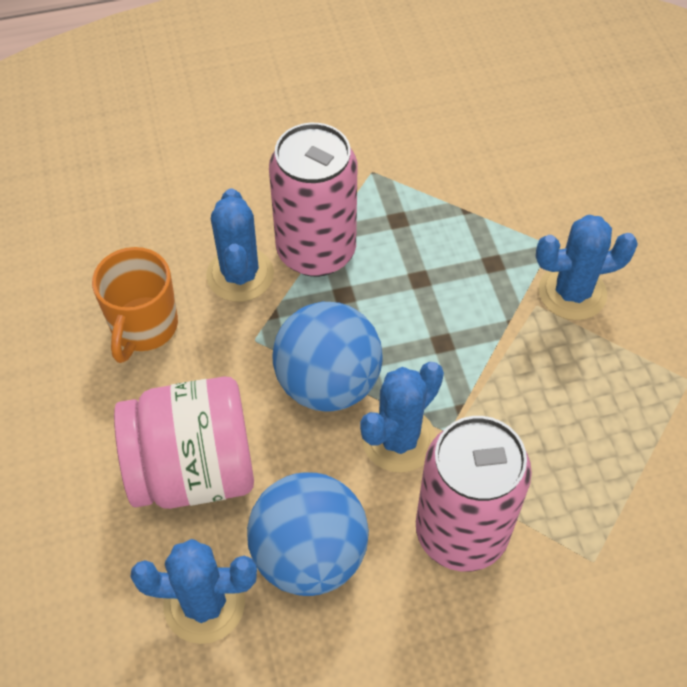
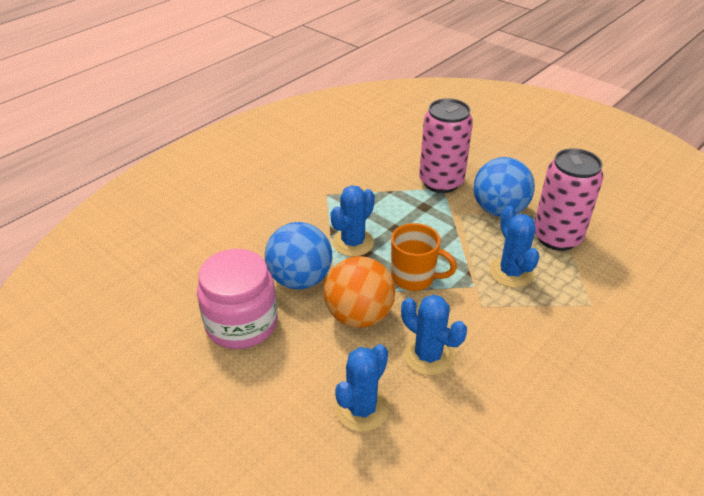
orange ball: none = 0 -> [324,256,395,328] = 1

